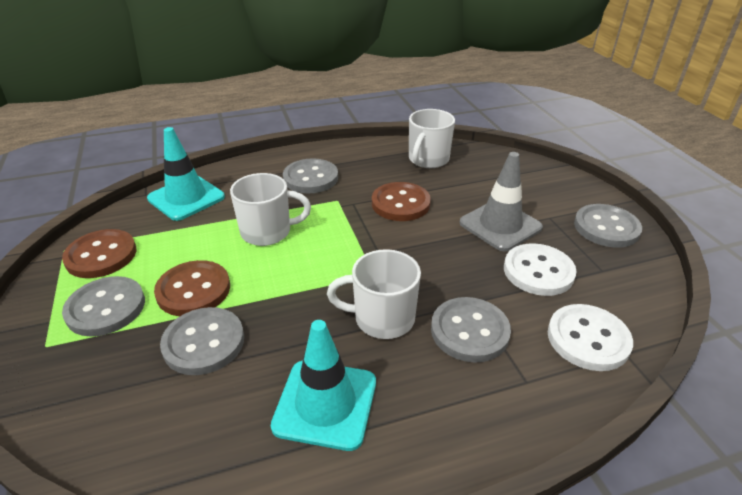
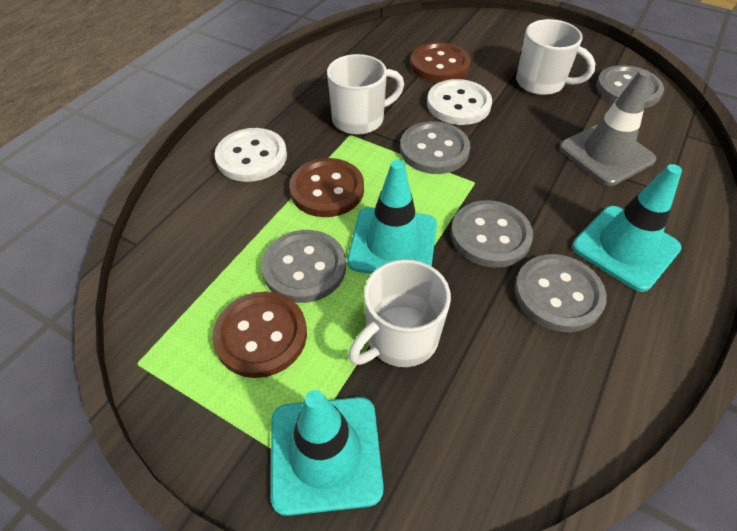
turquoise traffic cone: [147,127,225,221] [271,320,376,451] = 2 -> [271,390,384,516] [347,160,437,274] [572,164,682,292] = 3

